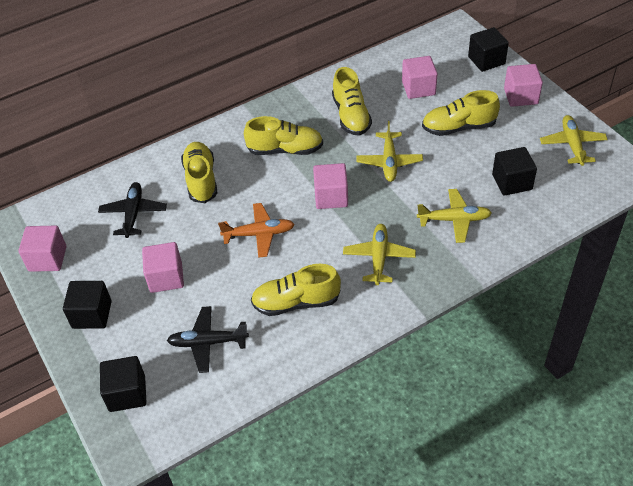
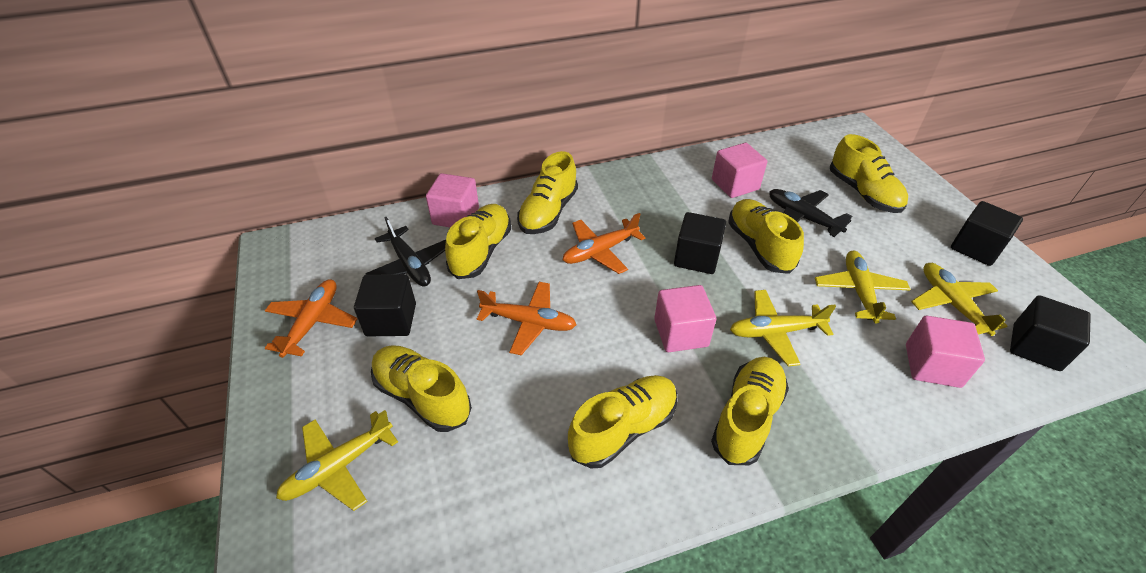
orange plane: [218,203,295,258] = 1 -> [265,279,357,358] [477,282,577,355] [563,213,646,274] = 3
pink cube: [18,226,66,272] [142,242,184,293] [313,163,348,209] [402,56,438,99] [504,64,543,107] = 5 -> [426,173,479,228] [654,285,716,352] [712,143,767,198] [906,316,985,388] = 4
yellow shoe: [181,142,217,203] [244,116,323,155] [251,264,341,316] [332,67,372,136] [422,90,500,136] = 5 -> [371,345,472,432] [445,204,511,279] [517,151,578,234] [568,375,677,468] [711,357,789,465] [728,199,804,274] [830,134,908,213] = 7

